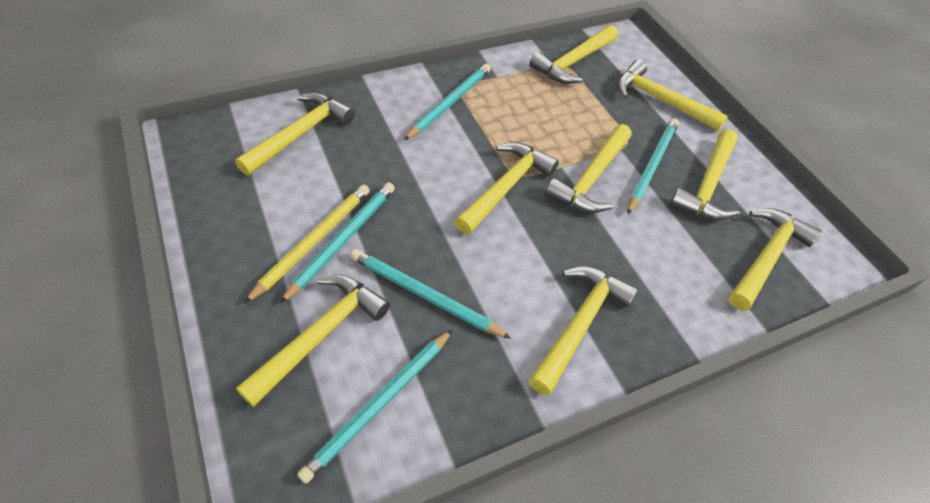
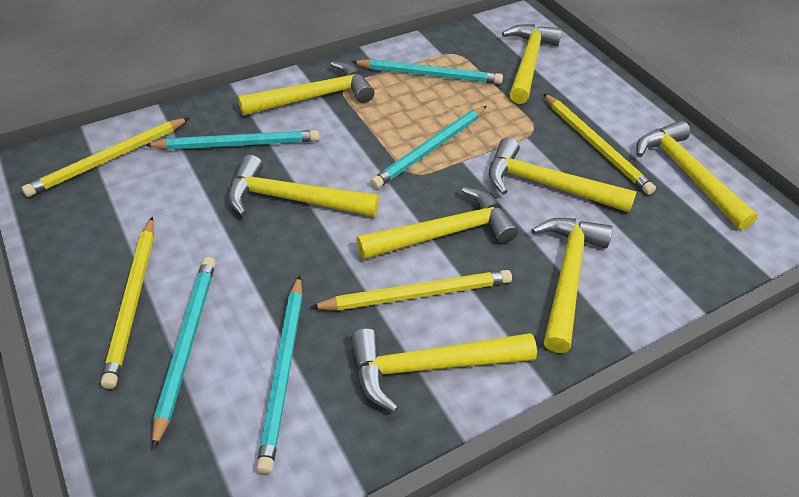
yellow hammer: [235,92,355,175] [236,275,390,407] [455,142,559,235] [529,25,618,84] [529,266,638,395] [545,124,632,213] [617,59,728,131] [670,129,740,221] [729,208,822,311] = 9 -> [228,155,379,217] [238,61,374,116] [351,328,537,412] [356,187,518,260] [489,137,636,212] [502,24,562,104] [531,218,613,353] [636,121,758,230] = 8
yellow pencil: [244,185,370,304] = 1 -> [22,118,189,197] [101,217,154,389] [310,270,512,310] [543,93,656,195] = 4

